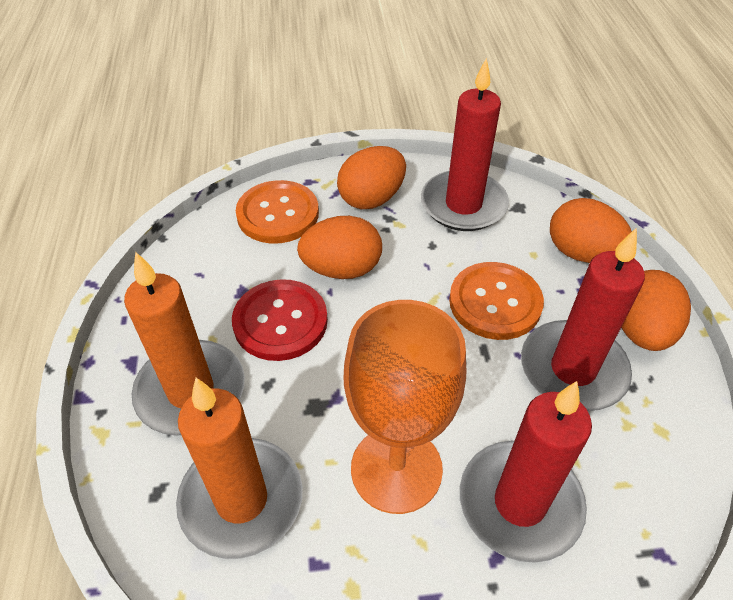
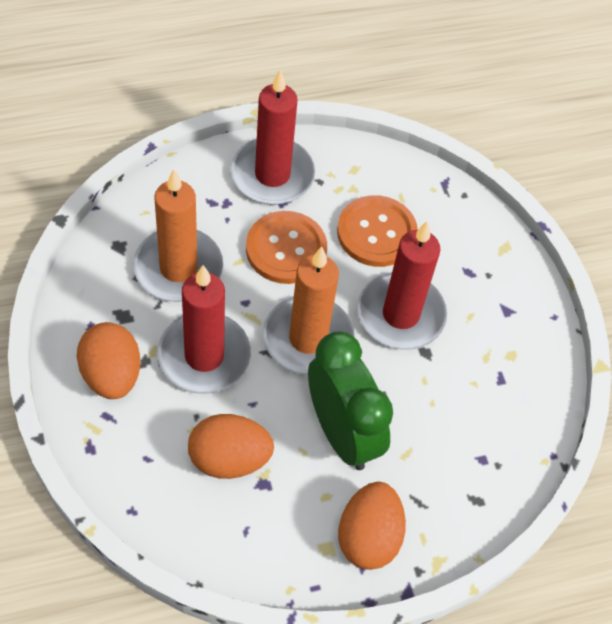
green clock: none = 0 -> [308,332,393,470] = 1
orange egg: [297,216,382,279] [337,146,406,209] [550,198,632,263] [621,270,691,351] = 4 -> [77,322,140,399] [188,414,274,479] [338,482,406,570] = 3
orange goblet: [344,300,466,514] = 1 -> none = 0
red button: [232,279,328,361] = 1 -> none = 0

